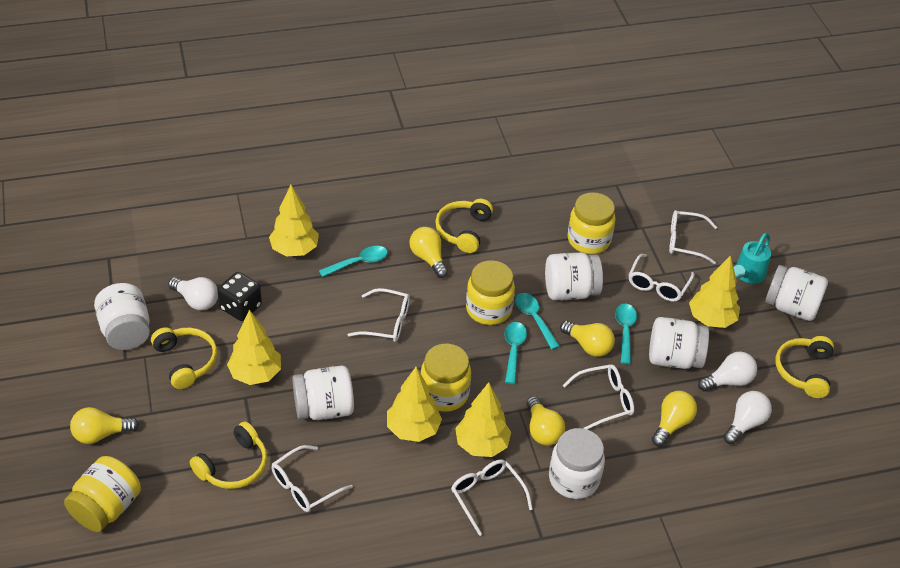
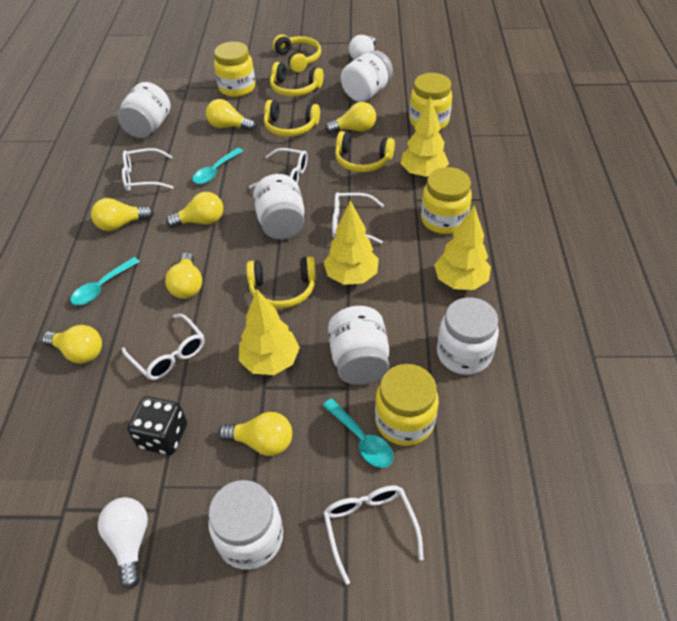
turquoise spoon: [319,246,388,277] [505,322,527,384] [515,293,560,350] [615,304,637,364] = 4 -> [71,257,140,305] [192,148,243,184] [323,398,394,468] = 3
turquoise watering can: [734,233,771,284] = 1 -> none = 0
white glasses: [271,445,353,512] [348,288,410,342] [451,459,533,536] [563,364,634,429] [629,254,695,302] [669,210,717,264] = 6 -> [122,148,174,191] [122,314,205,380] [249,148,307,189] [323,485,424,585] [332,192,384,244] = 5
white light bulb: [168,277,218,311] [698,351,757,391] [723,391,772,444] = 3 -> [98,497,148,589] [349,35,376,60] = 2
yellow headphones: [151,327,217,389] [190,421,267,489] [435,199,493,253] [775,336,834,398] = 4 -> [246,256,316,309] [264,100,320,137] [270,62,324,97] [273,34,321,72] [335,131,395,172] = 5
yellow light bulb: [70,407,139,444] [409,227,448,278] [526,396,565,446] [560,321,615,357] [652,391,697,447] = 5 -> [42,325,102,364] [91,198,154,231] [165,252,202,299] [166,192,223,228] [206,99,256,131] [218,412,292,456] [325,102,376,133] = 7
yellow tree: [227,310,281,385] [269,185,319,256] [387,367,442,442] [455,382,511,457] [689,255,740,328] = 5 -> [239,289,300,375] [323,200,379,285] [400,96,449,178] [434,205,491,290] = 4

